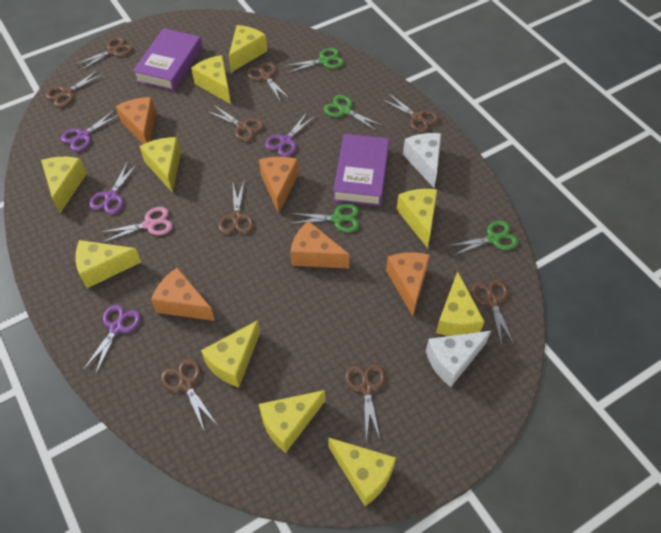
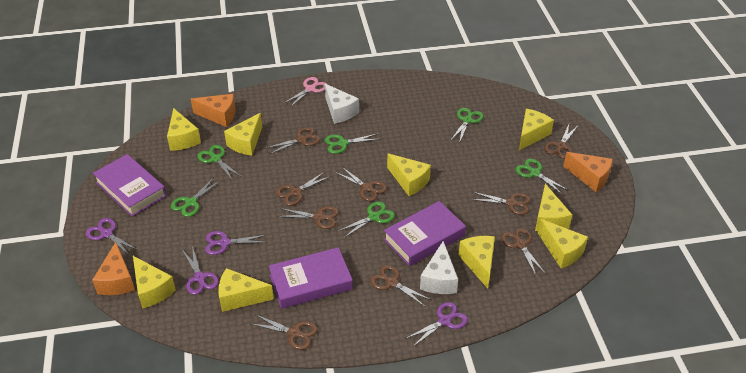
green scissors: [284,48,344,73] [290,204,359,232] [324,95,383,131] [448,221,518,256] = 4 -> [171,177,222,217] [197,145,240,179] [325,133,379,154] [338,202,395,238] [451,108,483,143] [516,159,569,195] = 6
orange cheese: [116,97,156,144] [151,267,215,321] [259,157,299,214] [290,221,350,268] [386,252,430,316] = 5 -> [92,242,135,295] [191,94,235,127] [563,152,613,192] = 3
purple book: [133,28,202,91] [333,134,389,206] = 2 -> [93,154,167,217] [269,247,353,309] [384,201,466,266] = 3
yellow cheese: [41,157,87,213] [75,240,141,288] [139,137,181,193] [191,55,231,104] [201,320,260,388] [228,25,267,72] [259,390,325,453] [328,437,396,506] [397,189,437,248] [436,271,484,336] = 10 -> [133,256,176,309] [167,108,201,151] [218,268,274,312] [224,113,262,156] [387,153,431,196] [458,236,495,288] [519,109,554,150] [535,184,572,231] [538,219,588,268] = 9

